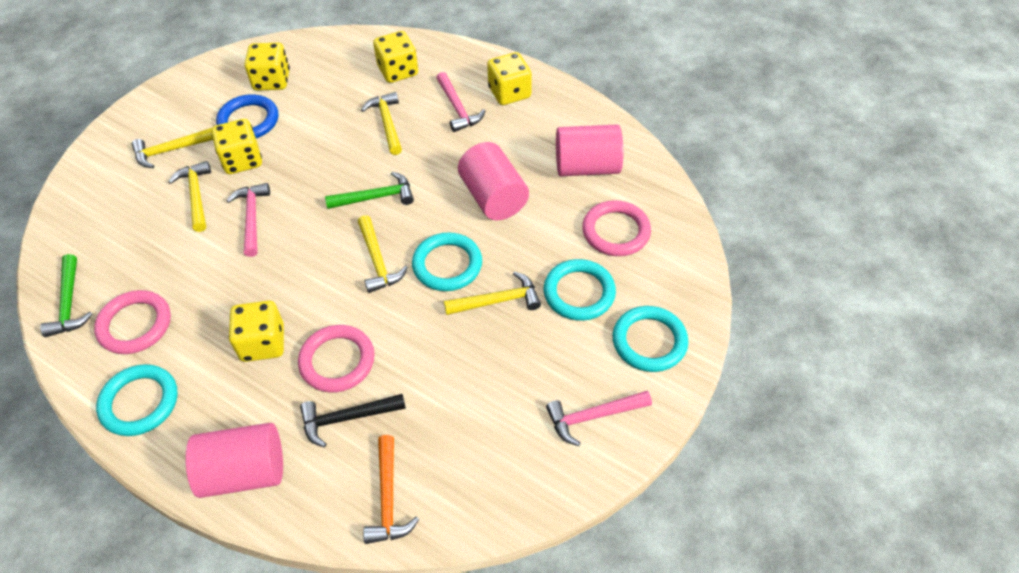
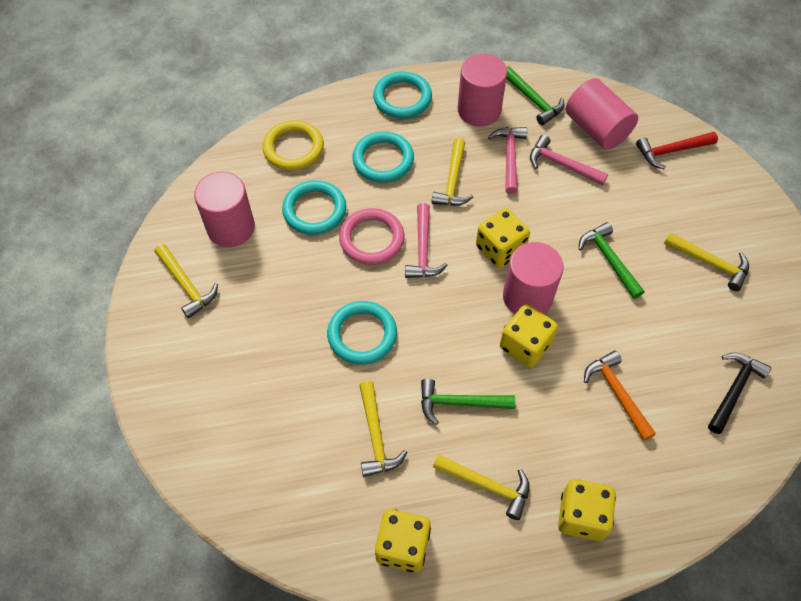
blue ring: [216,94,278,138] = 1 -> none = 0
green hammer: [40,254,92,337] [325,172,414,209] = 2 -> [421,379,515,425] [506,66,564,125] [579,222,644,299] = 3
pink cylinder: [185,423,283,498] [458,142,529,220] [556,125,623,176] = 3 -> [194,172,255,247] [458,53,507,126] [503,242,564,314] [566,78,638,150] = 4
pink ring: [94,290,171,354] [298,325,375,392] [582,200,651,256] = 3 -> [339,208,405,265] = 1
red hammer: none = 0 -> [636,132,718,170] = 1
yellow dice: [212,119,262,174] [229,301,284,362] [245,43,290,91] [373,31,418,83] [487,52,532,105] = 5 -> [375,509,431,572] [476,208,530,268] [500,304,558,368] [558,479,616,541] = 4
yellow ring: none = 0 -> [262,120,324,171] = 1

